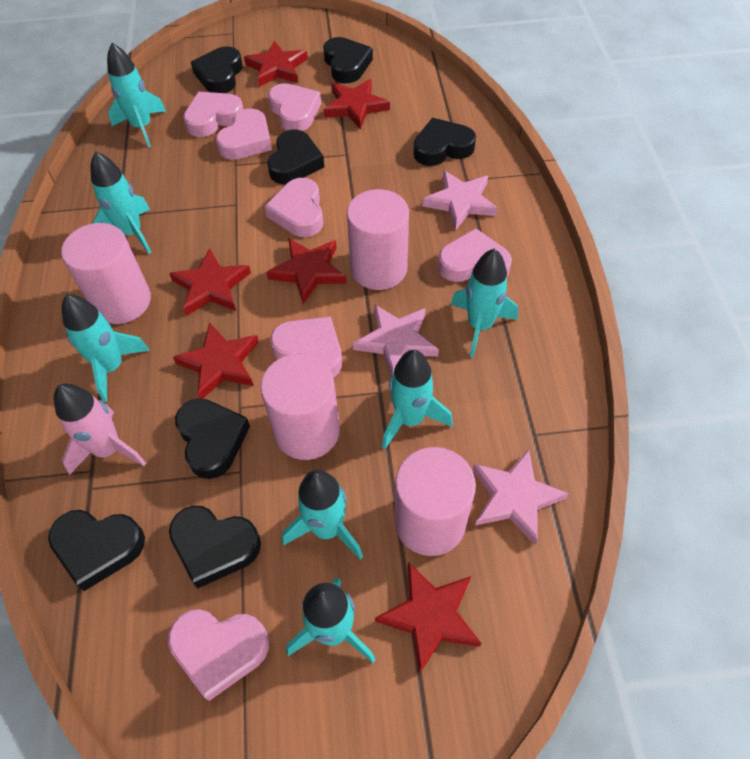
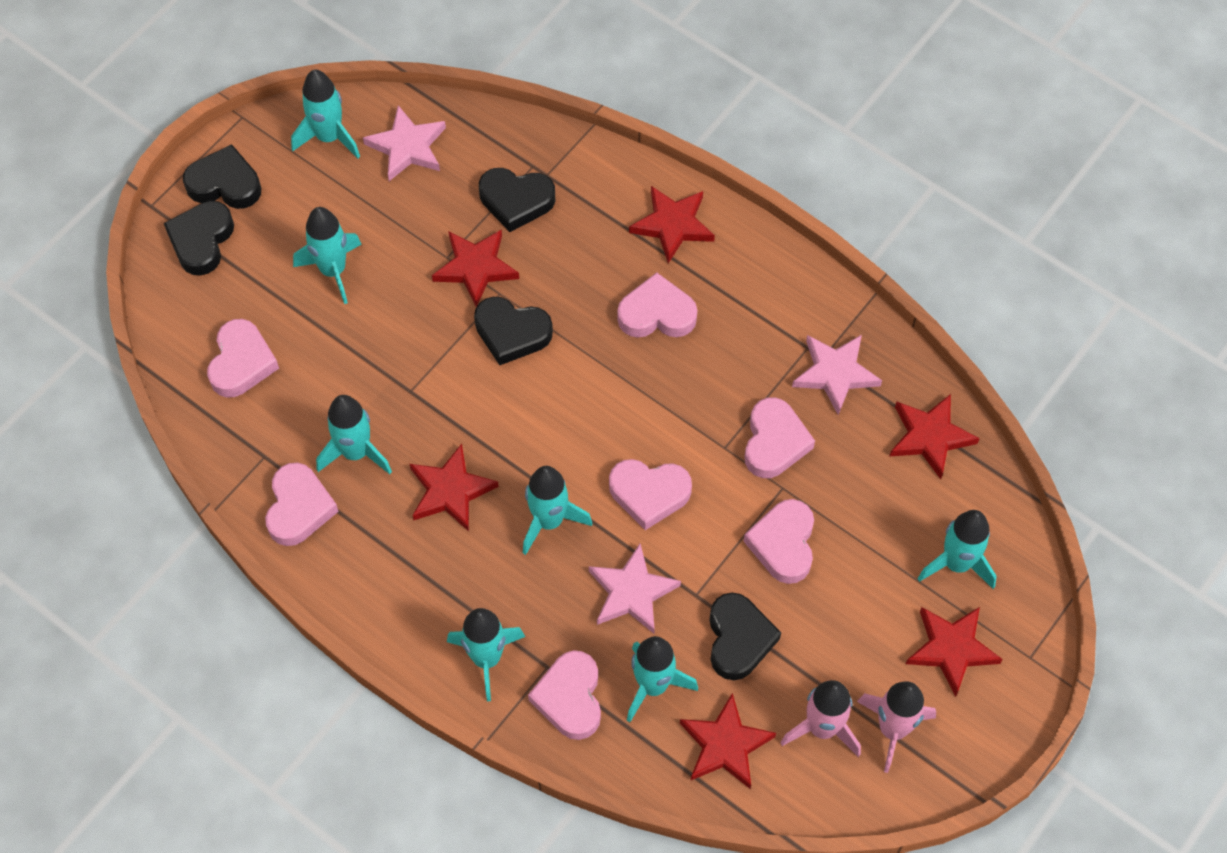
black heart: [48,510,145,591] [169,506,261,589] [175,398,250,479] [191,46,243,93] [267,129,324,184] [323,37,373,83] [413,118,476,166] = 7 -> [164,201,234,276] [183,144,261,209] [474,297,553,365] [479,168,555,232] [709,593,781,680] = 5
pink cylinder: [61,223,151,324] [261,354,340,460] [347,189,409,290] [395,447,476,556] = 4 -> none = 0
pink rocket: [54,384,146,475] = 1 -> [780,680,861,757] [857,681,936,773] = 2

